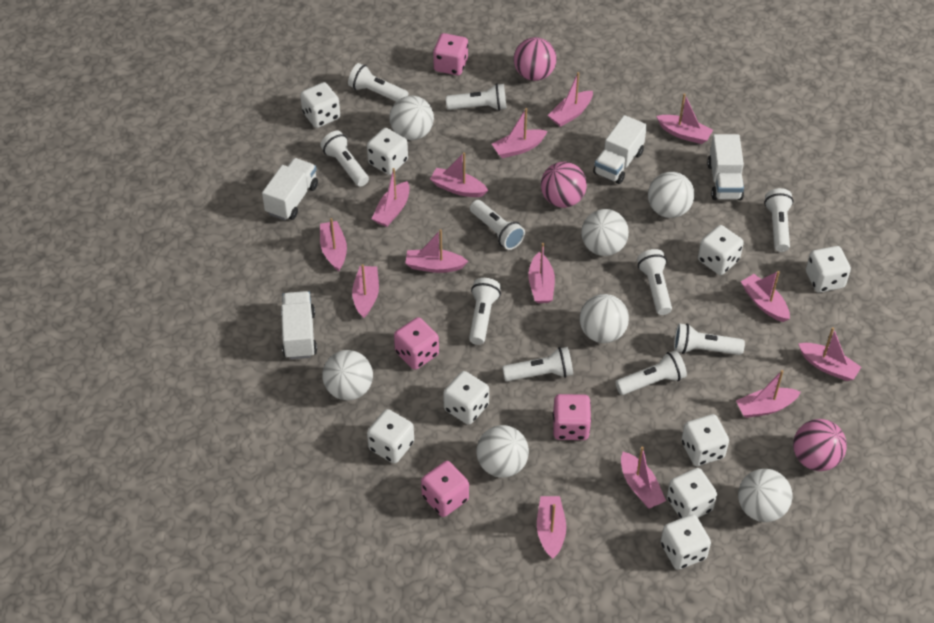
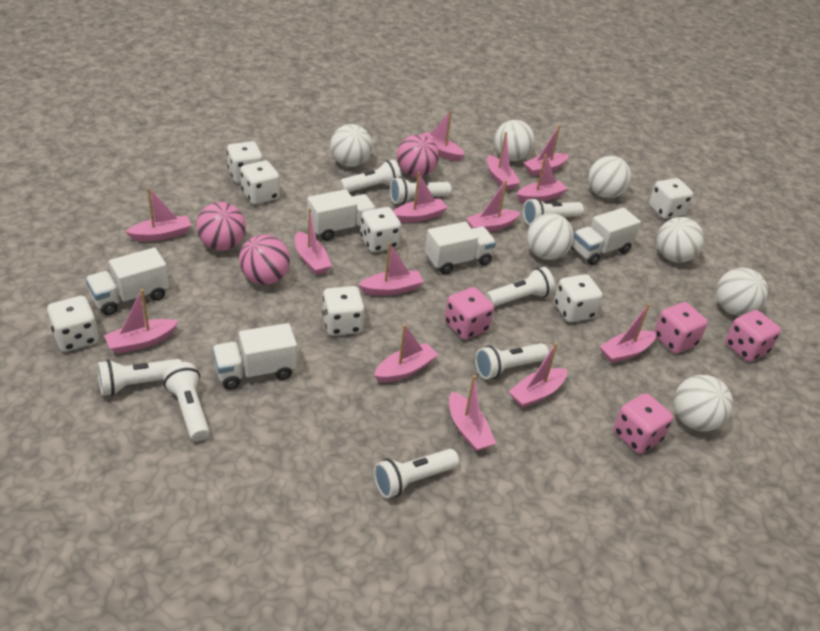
white dice: [300,82,340,128] [367,128,408,175] [367,409,414,464] [443,371,489,425] [661,515,711,570] [667,468,717,519] [681,414,729,466] [698,225,744,275] [806,246,851,292] = 9 -> [47,296,99,352] [227,141,263,183] [240,160,280,205] [322,286,365,336] [360,207,401,253] [554,274,603,322] [649,178,693,219] = 7
white flashlight: [320,131,369,187] [348,63,408,102] [446,83,507,111] [469,278,501,345] [470,200,525,250] [502,347,573,381] [615,350,687,395] [637,249,672,315] [674,323,745,355] [764,188,794,252] = 10 -> [98,359,182,396] [163,362,210,441] [340,160,401,192] [374,449,459,498] [390,177,451,205] [475,343,549,379] [486,267,555,307] [523,198,584,225] = 8
white truck: [262,158,318,220] [281,291,317,359] [593,115,647,184] [707,134,744,200] = 4 -> [86,247,169,315] [212,323,297,390] [307,189,376,241] [425,222,496,274] [571,208,641,265] = 5

